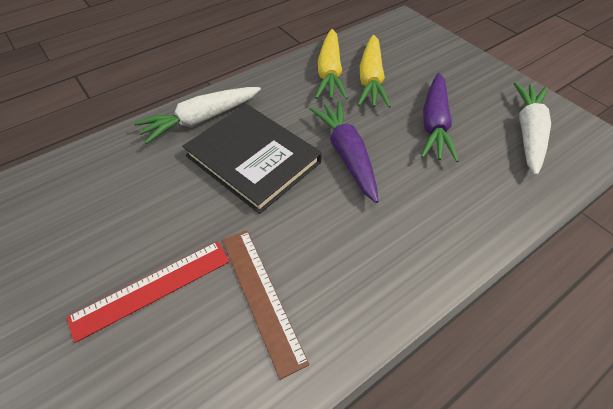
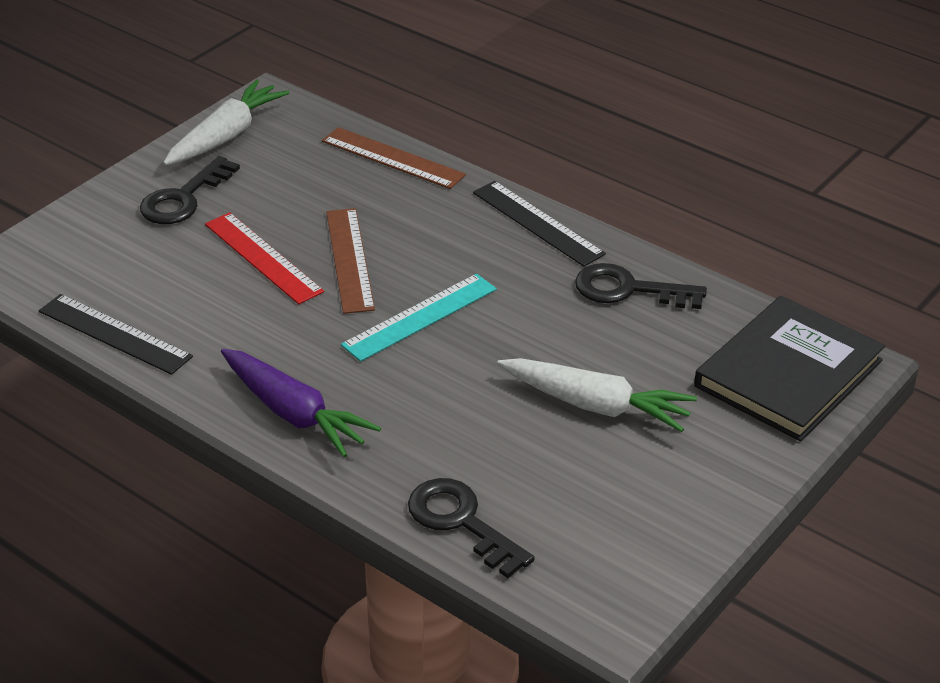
black key: none = 0 -> [140,156,240,224] [408,478,535,578] [575,263,707,309] = 3
black ruler: none = 0 -> [39,294,193,375] [473,181,606,267] = 2
brown ruler: [222,230,309,380] = 1 -> [322,127,466,189] [326,208,375,314] = 2
purple carrot: [310,101,379,203] [421,73,459,162] = 2 -> [221,349,381,457] = 1
turquoise ruler: none = 0 -> [341,274,497,362] = 1
yellow carrot: [315,29,348,99] [358,35,391,108] = 2 -> none = 0

